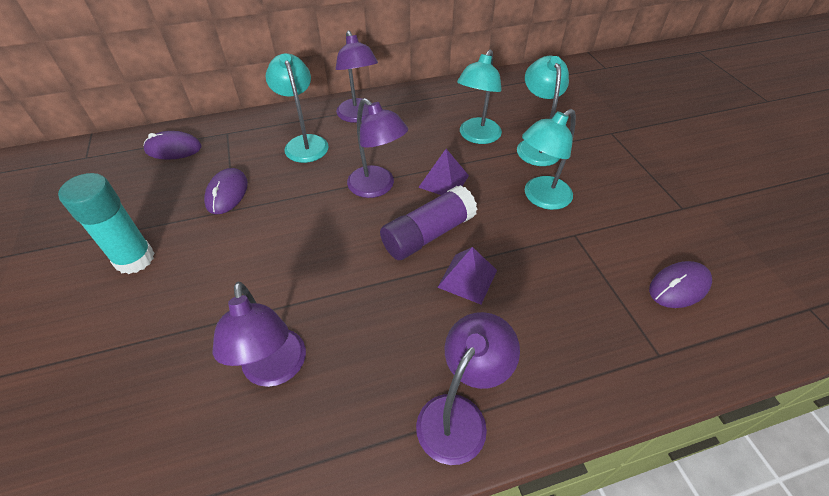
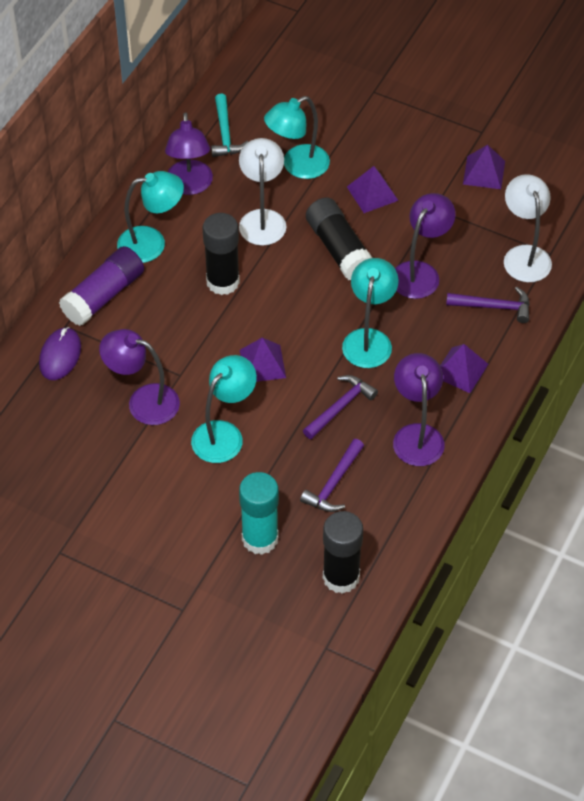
black glue stick: none = 0 -> [203,213,240,295] [306,197,372,280] [323,511,363,594] = 3
purple hammer: none = 0 -> [300,439,364,512] [303,375,378,439] [446,287,530,323] = 3
purple mouse: [144,131,201,160] [204,168,248,214] [649,261,712,308] = 3 -> [39,327,81,380] = 1
purple pyramid: [418,149,469,195] [437,247,497,304] = 2 -> [240,338,286,382] [347,166,398,213] [440,344,488,393] [463,145,505,189] = 4
turquoise hammer: none = 0 -> [211,94,248,157] = 1
white lamp: none = 0 -> [239,138,287,246] [504,174,552,282] = 2

